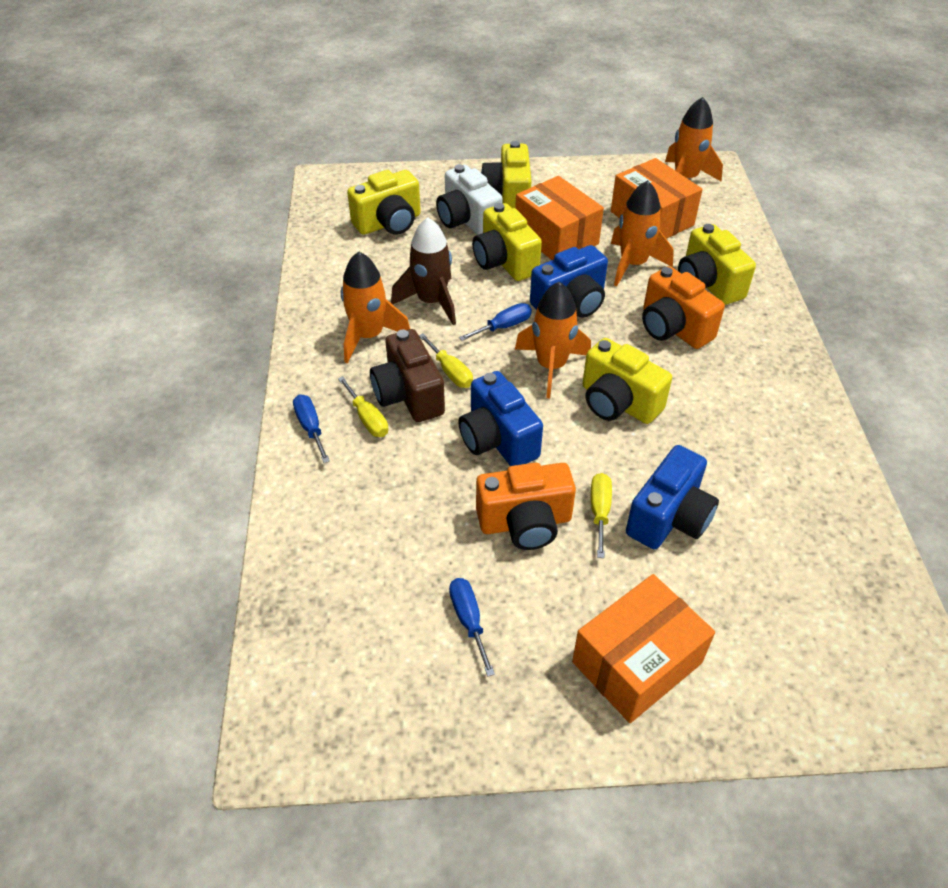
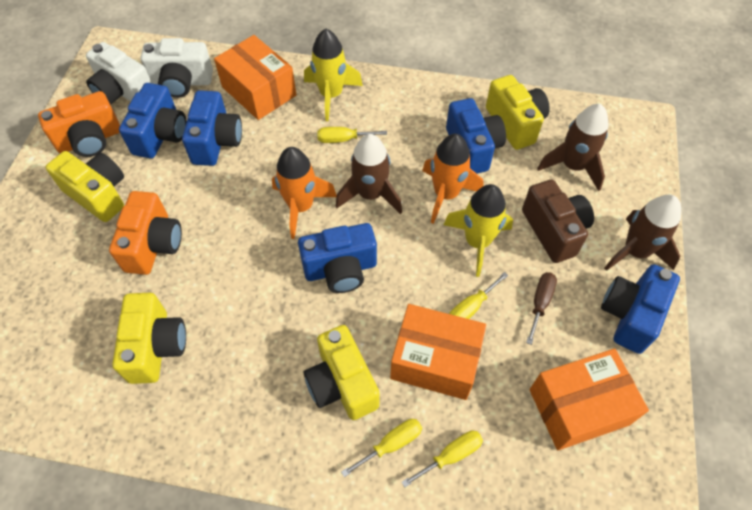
blue camera: [458,371,543,466] [530,245,608,318] [626,445,719,549] = 3 -> [119,83,186,158] [182,90,242,166] [298,223,377,293] [446,98,506,174] [601,264,680,354] = 5
blue screwdriver: [293,394,330,463] [449,578,495,676] [459,303,532,341] = 3 -> none = 0
brown rocket: [391,217,456,325] = 1 -> [336,134,402,214] [537,104,609,191] [604,195,681,271] = 3
brown screwdriver: none = 0 -> [526,272,557,345] = 1
orange rocket: [341,251,410,364] [515,282,591,398] [611,180,674,286] [665,97,723,182] = 4 -> [272,147,337,239] [422,134,484,224] = 2
white camera: [436,164,503,235] = 1 -> [86,42,152,105] [141,38,213,98] = 2
yellow camera: [347,170,421,235] [472,203,542,281] [481,141,531,208] [583,338,672,424] [678,224,756,305] = 5 -> [46,151,124,222] [112,293,186,384] [304,325,380,420] [486,75,550,150] = 4
yellow rocket: none = 0 -> [304,29,363,121] [444,184,513,277] = 2
yellow screwdriver: [338,376,388,437] [419,333,473,388] [591,473,612,558] = 3 -> [317,127,387,143] [341,419,422,477] [402,431,483,487] [449,272,509,319] = 4

